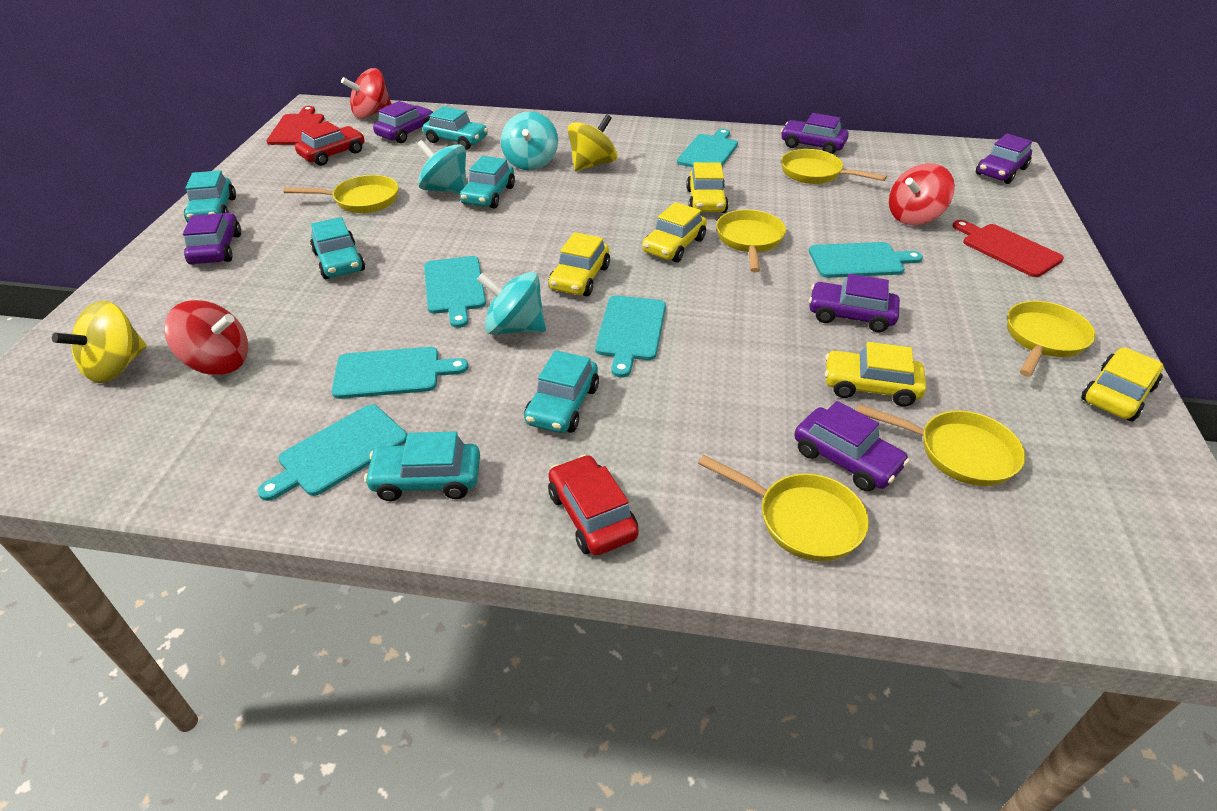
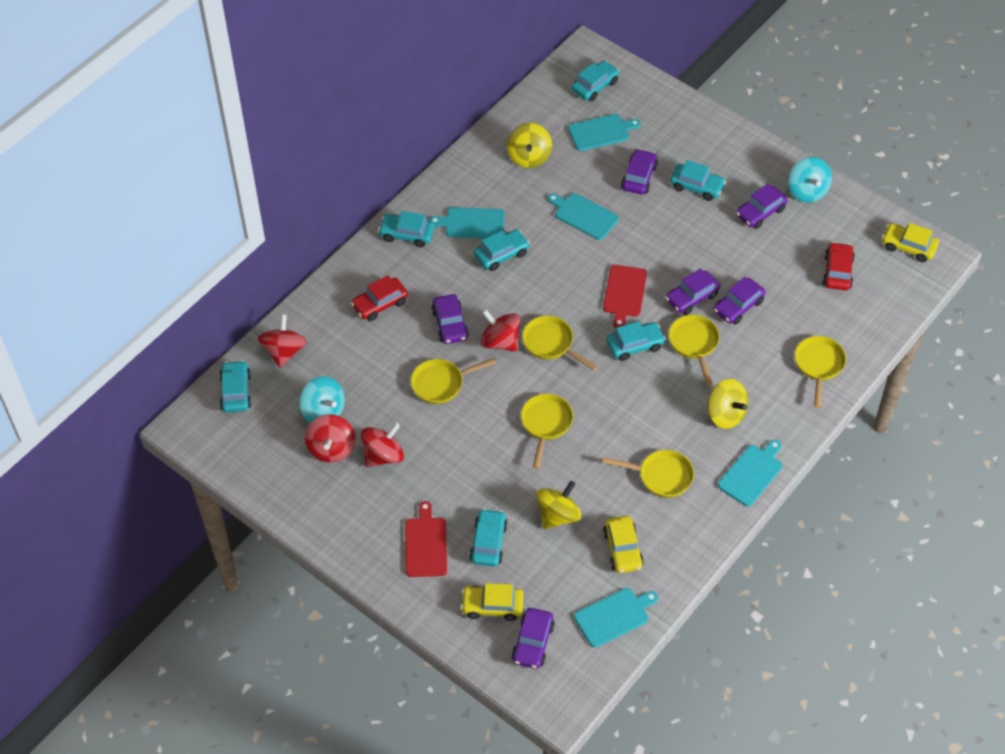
red spinning top: [165,300,248,375] [341,68,392,119] [889,163,955,225] = 3 -> [257,314,307,368] [305,414,356,463] [361,423,404,467] [480,309,520,352] = 4
turquoise car: [184,170,236,223] [310,217,365,279] [364,432,480,501] [423,106,488,150] [460,156,515,209] [524,350,599,433] = 6 -> [219,360,251,412] [378,211,435,247] [470,509,508,566] [474,229,530,271] [571,61,619,101] [606,321,666,361] [670,160,726,201] = 7
turquoise cutting board: [257,404,407,501] [332,347,468,399] [424,256,486,328] [595,296,666,377] [677,129,738,167] [809,242,923,278] = 6 -> [429,207,505,238] [548,193,619,240] [568,114,641,151] [574,588,658,648] [718,440,782,507] = 5
turquoise spinning top: [417,140,466,194] [477,272,546,335] [501,111,558,170] = 3 -> [299,376,345,423] [788,157,832,203] = 2
yellow car: [548,232,610,296] [642,202,707,263] [686,162,728,213] [825,342,926,406] [1081,347,1163,421] = 5 -> [460,583,524,621] [603,516,644,573] [882,223,939,262] = 3
yellow spinning top: [52,301,147,383] [568,114,617,171] = 2 -> [507,123,552,168] [536,481,582,529] [708,379,748,429] = 3

